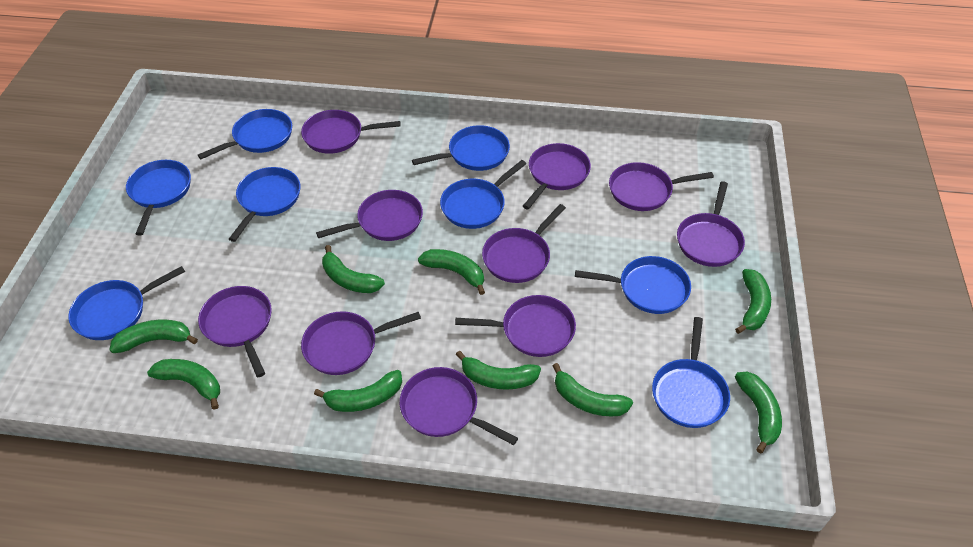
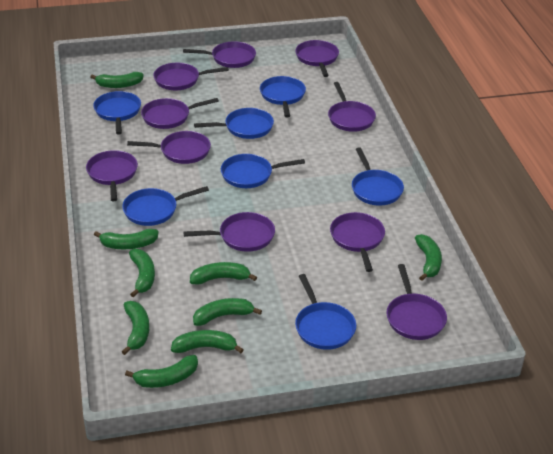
blue pan: [68,266,185,340] [126,160,191,236] [198,109,292,159] [229,167,300,242] [412,125,510,171] [440,160,526,229] [575,256,691,314] [652,317,730,428] = 8 -> [93,91,141,135] [122,186,209,226] [194,108,274,139] [221,154,305,188] [260,76,306,118] [295,274,356,350] [352,147,404,206] = 7

